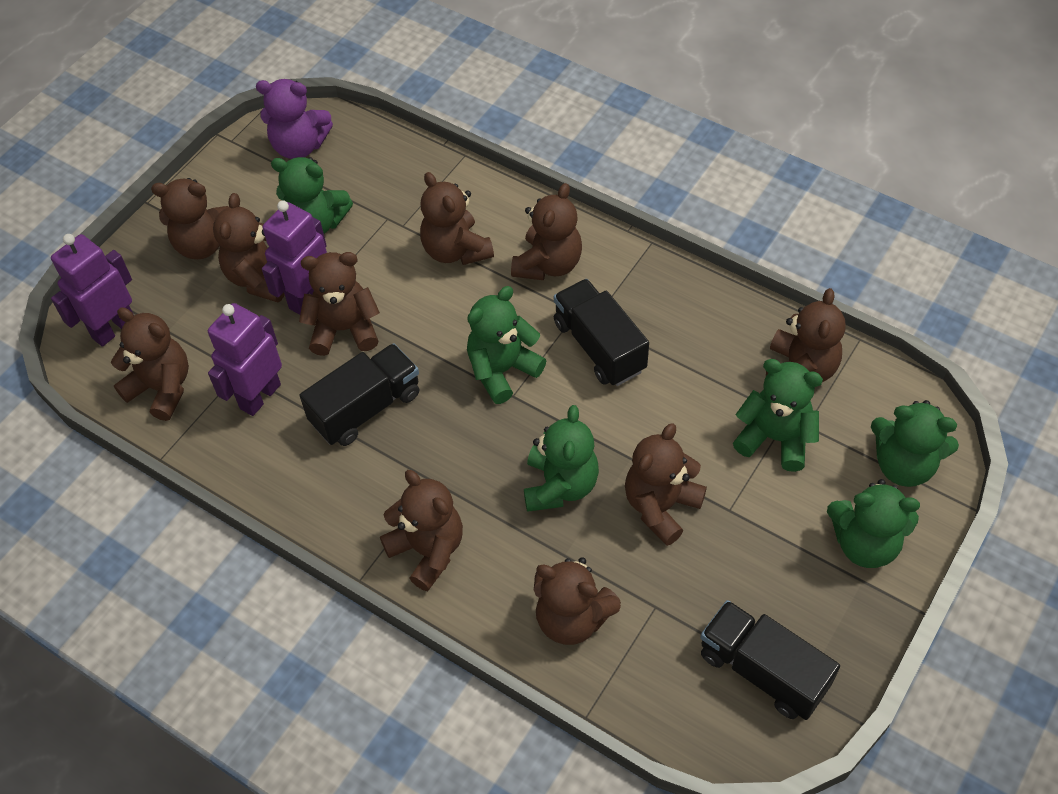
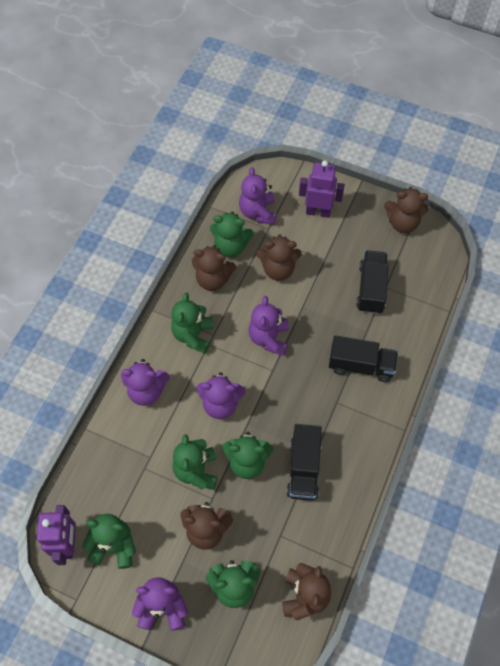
brown teddy bear: [111,307,189,421] [151,178,229,259] [213,193,285,302] [299,252,380,356] [380,470,463,591] [420,172,494,265] [511,183,582,280] [534,557,621,645] [625,423,707,546] [766,288,846,382] = 10 -> [181,502,233,549] [192,245,236,291] [256,234,302,281] [282,563,331,620] [384,187,429,233] = 5
purple robot: [51,234,134,347] [208,303,282,416] [262,201,327,315] = 3 -> [37,505,76,565] [299,160,345,218] = 2
purple teddy bear: [256,79,333,159] = 1 -> [121,359,170,406] [132,577,188,631] [196,372,246,419] [239,167,277,225] [248,296,289,356] = 5

